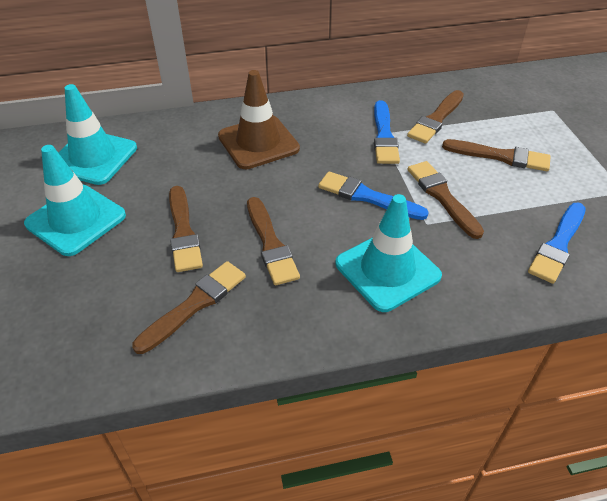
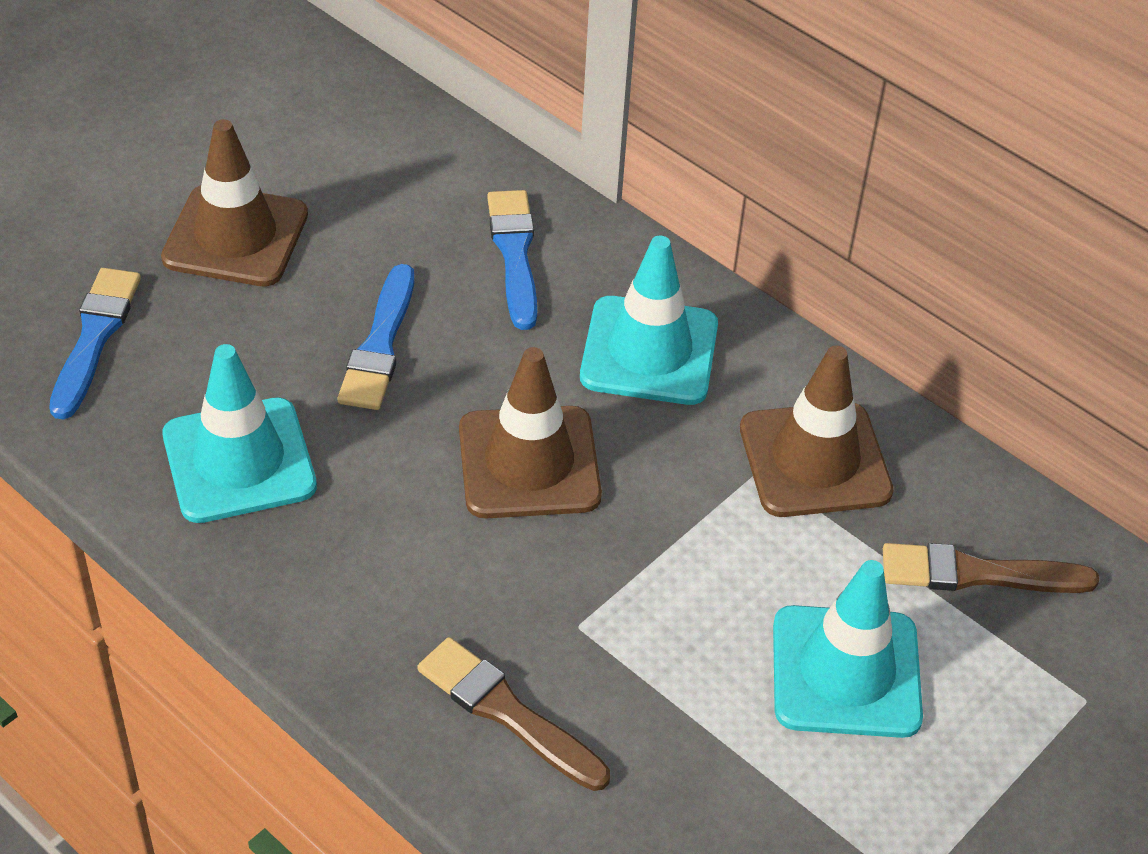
brown brush: [132,261,246,354] [169,186,203,272] [247,197,300,285] [407,90,464,144] [408,161,484,239] [442,139,551,171] = 6 -> [417,637,610,791] [883,543,1099,593] = 2
brown traffic cone: [218,70,300,169] = 1 -> [161,119,308,286] [459,347,602,518] [740,346,893,517] = 3

